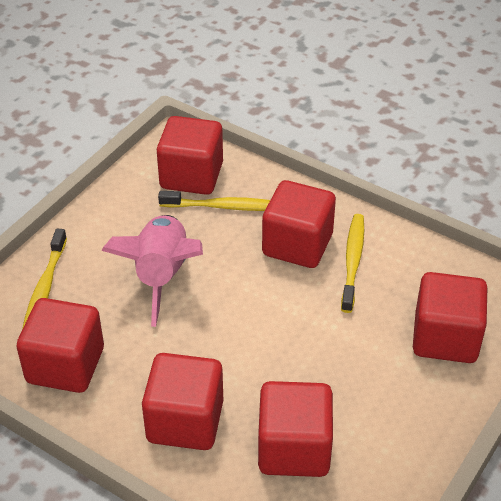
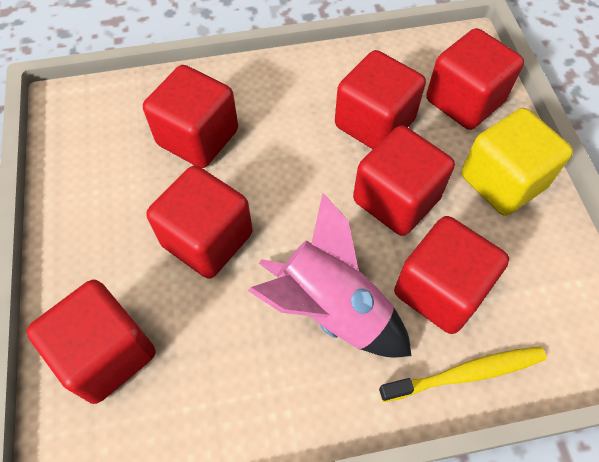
red cube: [17,298,104,393] [142,353,223,450] [157,116,223,195] [258,381,333,477] [262,180,336,268] [413,272,487,363] = 6 -> [26,280,156,404] [143,65,238,168] [146,165,253,279] [335,50,426,149] [353,125,455,236] [394,216,509,334] [426,28,524,130] = 7
yellow cube: none = 0 -> [461,108,573,216] = 1
yellow toothbrush: [22,228,67,329] [158,191,270,211] [341,214,364,313] = 3 -> [379,347,547,402] = 1

